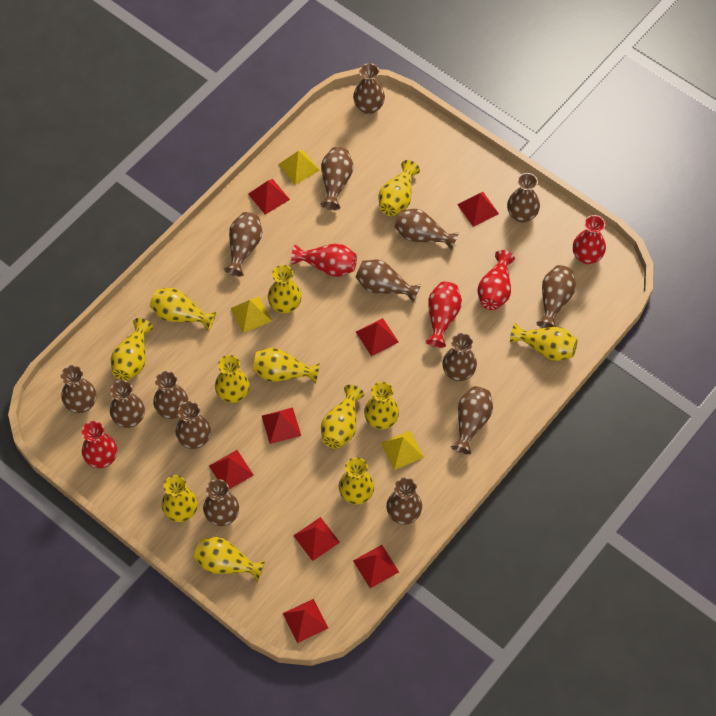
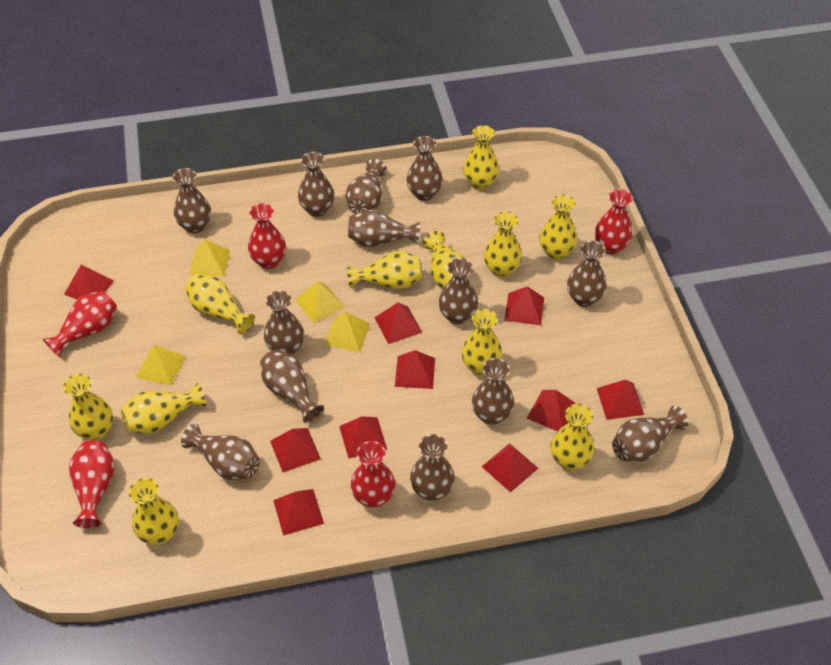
brown vase: [61,365,96,413] [110,380,145,428] [153,371,188,419] [175,401,211,449] [203,479,239,526] [224,212,262,277] [320,147,353,210] [353,63,385,114] [355,260,421,303] [386,477,422,525] [395,209,459,251] [442,333,477,381] [451,386,493,455] [507,173,540,223] [536,265,576,328] = 15 -> [173,168,211,233] [181,424,260,480] [260,349,324,423] [264,291,304,355] [298,152,334,217] [346,159,387,214] [348,210,420,247] [406,136,443,201] [410,434,455,501] [439,258,478,324] [472,358,514,425] [567,241,606,307] [612,406,688,462] = 13
red pyramid: [209,450,254,489] [248,179,290,215] [262,407,301,444] [283,599,328,643] [293,517,340,561] [353,545,399,588] [356,318,398,356] [457,192,499,227] = 8 -> [64,265,114,300] [270,428,321,472] [273,489,324,536] [339,416,387,459] [375,303,423,344] [395,350,435,389] [482,443,539,492] [504,286,544,325] [527,390,576,431] [597,380,644,420] = 10
yellow pyramid: [231,297,272,333] [279,150,320,185] [381,431,424,470] = 3 -> [136,345,186,386] [189,239,230,276] [296,281,345,323] [324,312,370,352] = 4
yellow vase: [111,318,153,381] [150,288,216,331] [162,475,198,522] [194,537,265,582] [215,355,250,403] [252,348,320,384] [268,265,301,314] [321,385,364,449] [339,457,374,505] [364,382,399,430] [378,160,420,216] [510,323,577,361] = 12 -> [63,374,113,440] [121,383,206,434] [129,478,179,545] [185,274,255,335] [347,251,422,289] [423,231,469,289] [462,309,503,375] [463,125,499,190] [484,212,522,277] [539,194,577,260] [551,404,595,470] = 11

